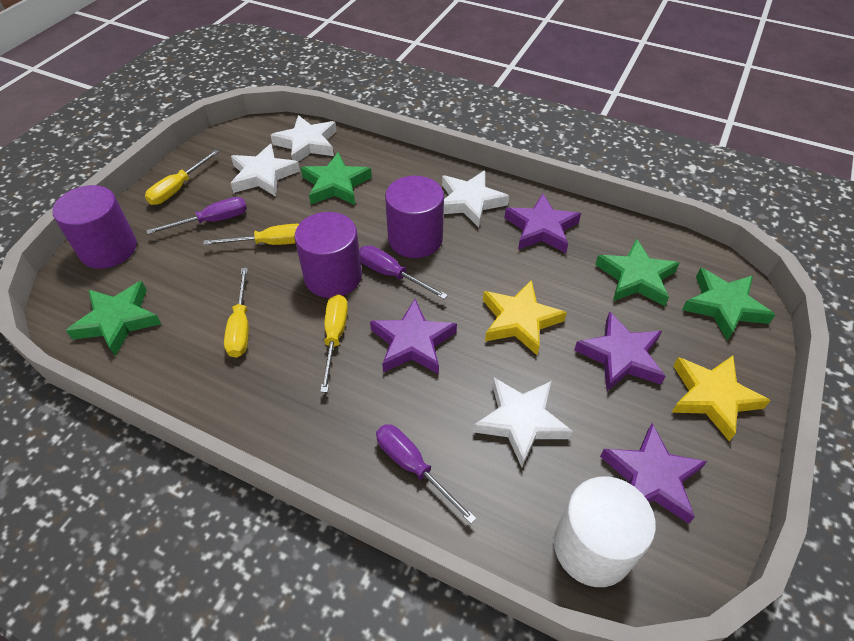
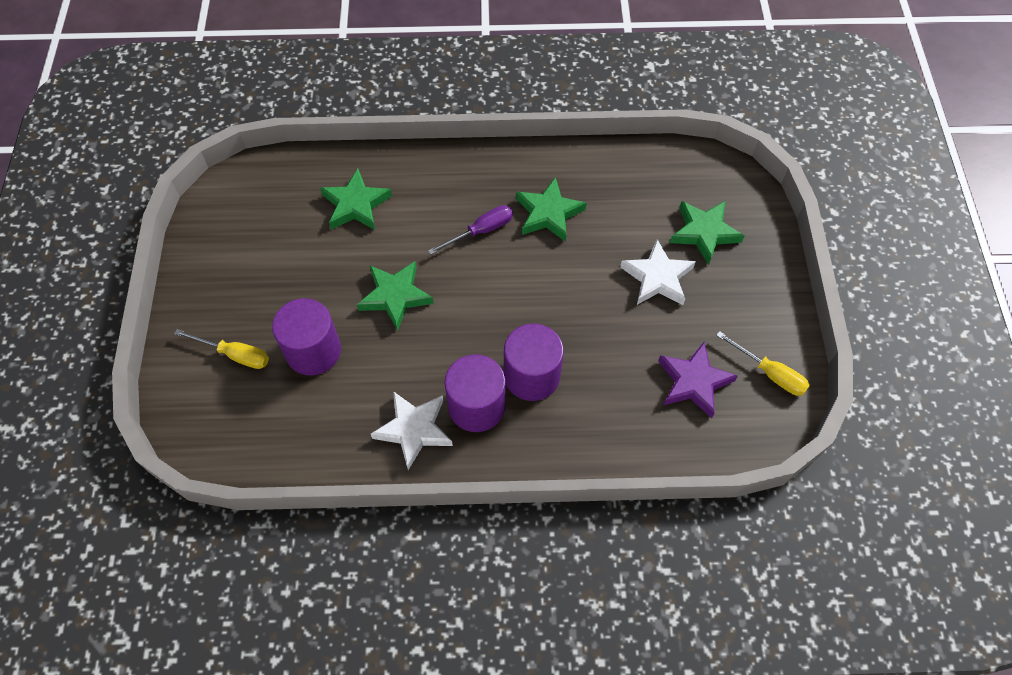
purple screwdriver: [146,197,247,234] [359,245,448,299] [376,424,477,524] = 3 -> [428,205,513,255] = 1
purple star: [370,299,457,374] [504,194,581,253] [574,311,666,391] [600,423,707,524] = 4 -> [658,342,738,418] = 1
white cylinder: [554,477,656,587] = 1 -> none = 0
white star: [230,144,300,196] [270,115,336,161] [442,171,509,228] [473,378,573,467] = 4 -> [371,391,453,470] [620,239,696,305] = 2
yellow screwdriver: [145,150,219,205] [203,224,299,245] [224,268,249,358] [320,294,348,393] = 4 -> [174,329,269,369] [716,331,810,396] = 2
yellow star: [483,280,567,355] [671,356,771,441] = 2 -> none = 0

